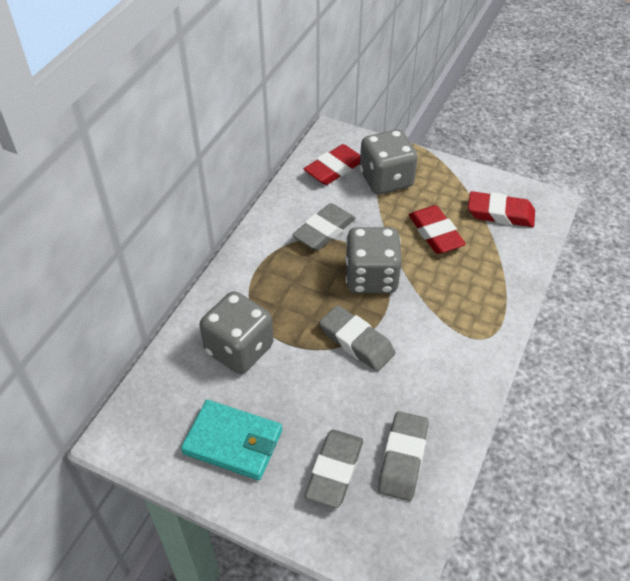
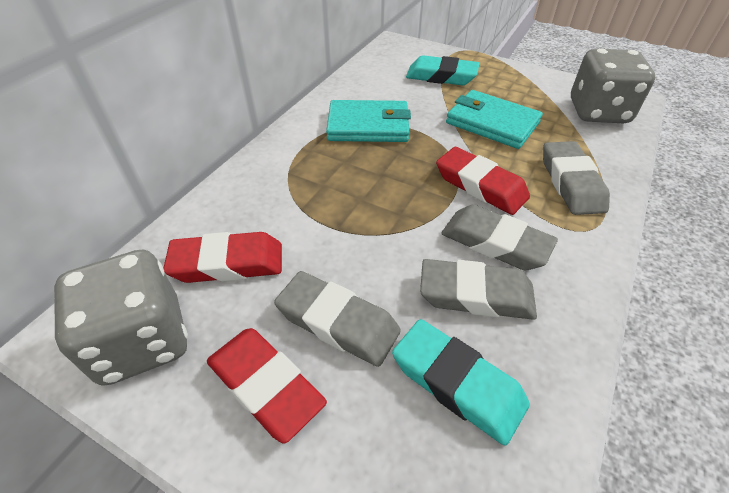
grey dice: [199,291,274,374] [345,227,402,293] [360,129,418,194] = 3 -> [54,250,188,386] [571,49,655,123] = 2
turquoise eraser: none = 0 -> [392,319,530,446] [406,55,479,85] = 2
turquoise wallet: [181,400,282,480] = 1 -> [326,100,411,142] [446,90,543,149] = 2

